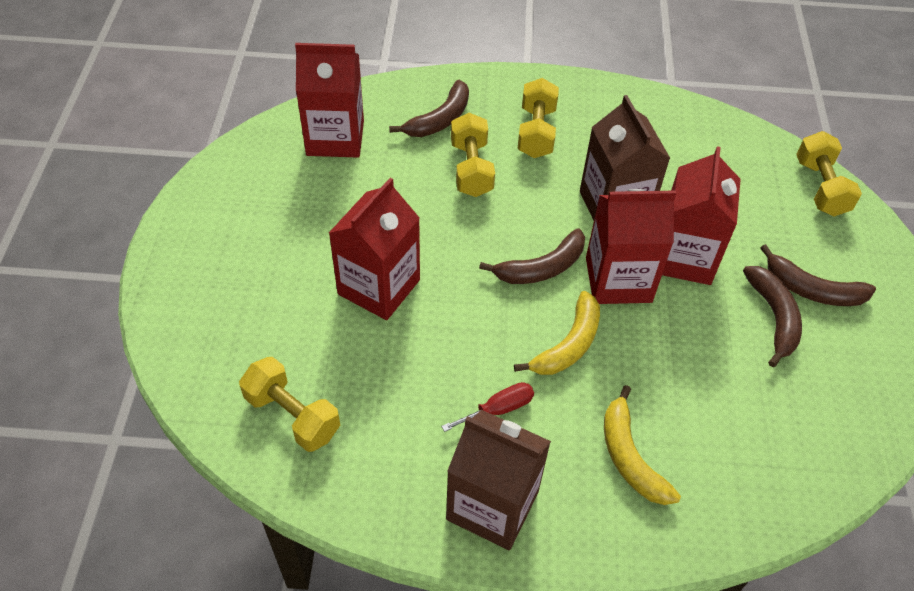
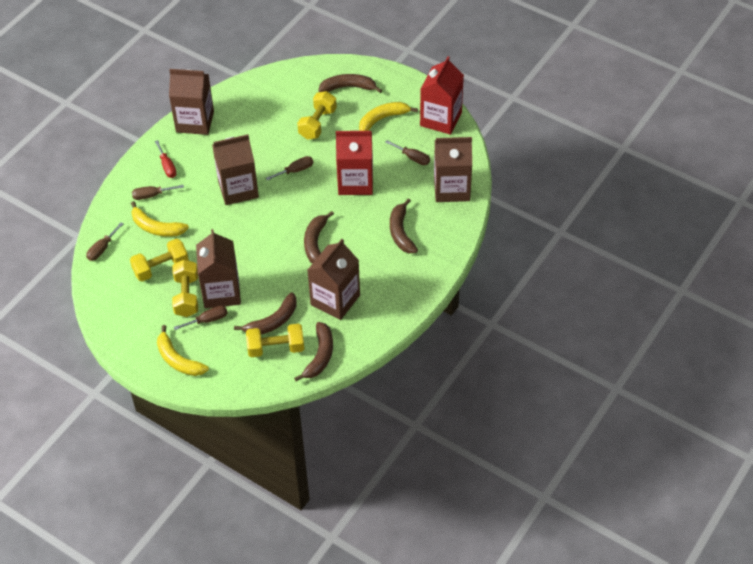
brown banana: [389,80,469,137] [479,228,585,284] [743,266,802,367] [760,244,876,306] = 4 -> [234,292,297,334] [294,322,333,381] [304,211,334,264] [318,74,382,93] [390,198,418,253] = 5
brown carton: [446,410,551,551] [580,95,670,220] = 2 -> [169,69,214,135] [196,229,241,308] [212,134,259,205] [307,239,360,320] [434,137,472,202] = 5
brown screwdriver: none = 0 -> [86,222,124,261] [132,185,184,200] [174,305,228,330] [266,156,314,180] [385,140,430,165] = 5
red carton: [295,43,364,157] [329,178,420,320] [586,189,676,304] [662,146,741,285] = 4 -> [336,131,373,195] [420,56,464,135] = 2
yellow banana: [514,291,600,375] [604,385,681,505] = 2 -> [131,201,189,237] [157,325,209,376] [359,102,418,131] = 3

